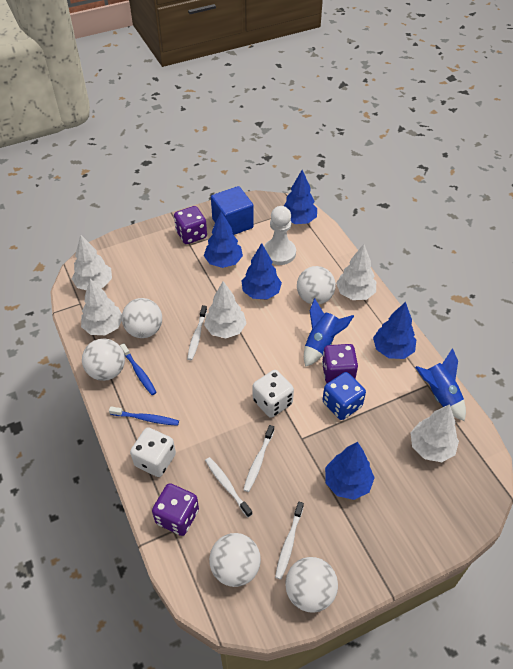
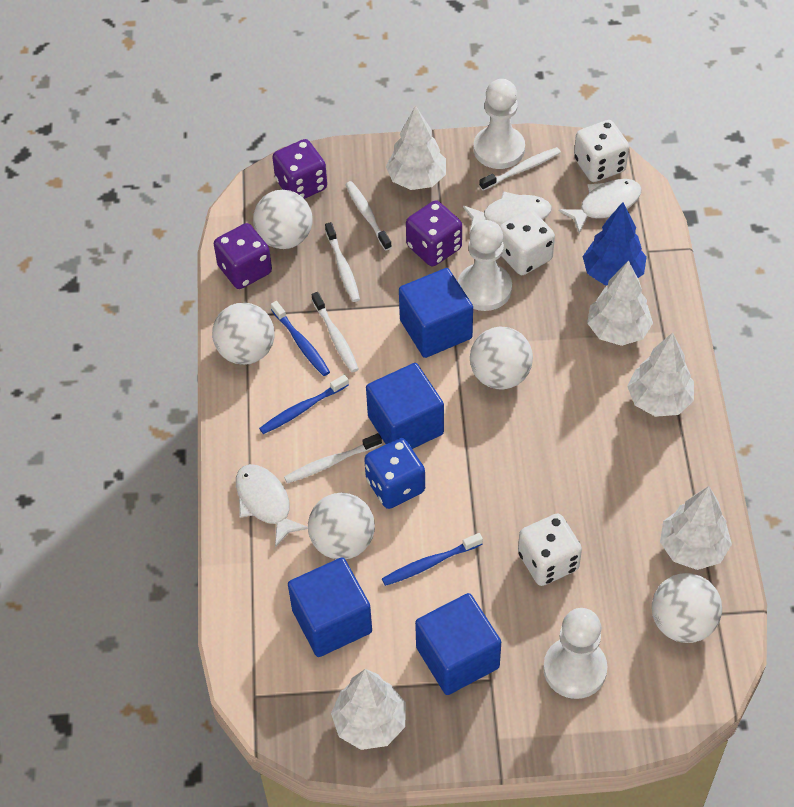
blue cube: [211,186,254,235] = 1 -> [288,558,372,657] [366,363,444,449] [399,268,473,358] [415,593,501,695] = 4
blue rocket: [304,298,354,367] [415,348,466,421] = 2 -> none = 0
blue toothbrush: [109,406,179,426] [120,343,157,395] = 2 -> [259,375,349,434] [271,301,330,376] [382,533,483,586] = 3
blue tree: [204,212,243,268] [242,243,282,300] [284,170,317,224] [325,442,375,500] [373,302,416,359] = 5 -> [583,202,647,285] = 1
white dice: [130,427,176,477] [253,370,294,418] = 2 -> [500,209,555,275] [518,514,582,586] [574,120,629,182] = 3
white fish: none = 0 -> [236,464,308,548] [463,191,552,232] [559,179,642,233] = 3
white pawn: [264,206,296,265] = 1 -> [458,220,512,311] [474,79,525,169] [543,608,607,699] = 3
white toothbrush: [187,305,207,360] [205,457,252,518] [243,425,274,492] [275,501,304,580] = 4 -> [284,433,382,483] [312,292,359,372] [325,222,360,302] [345,181,392,251] [479,147,561,191] = 5

